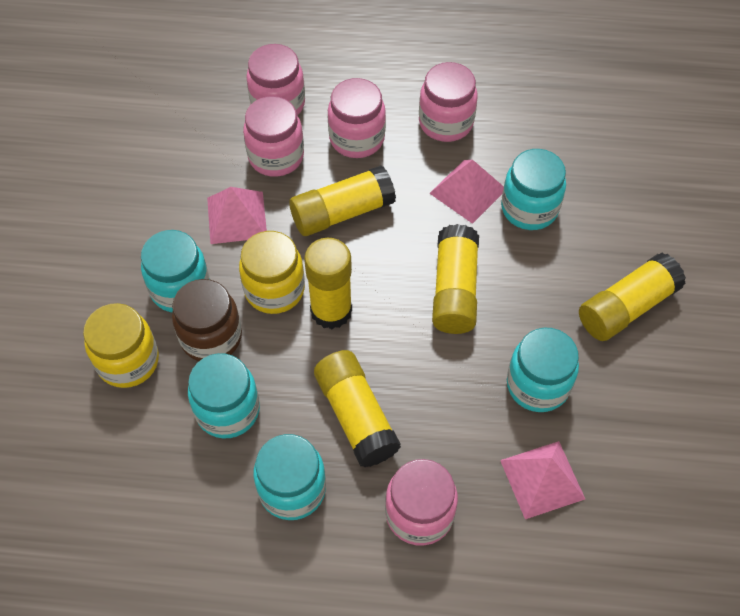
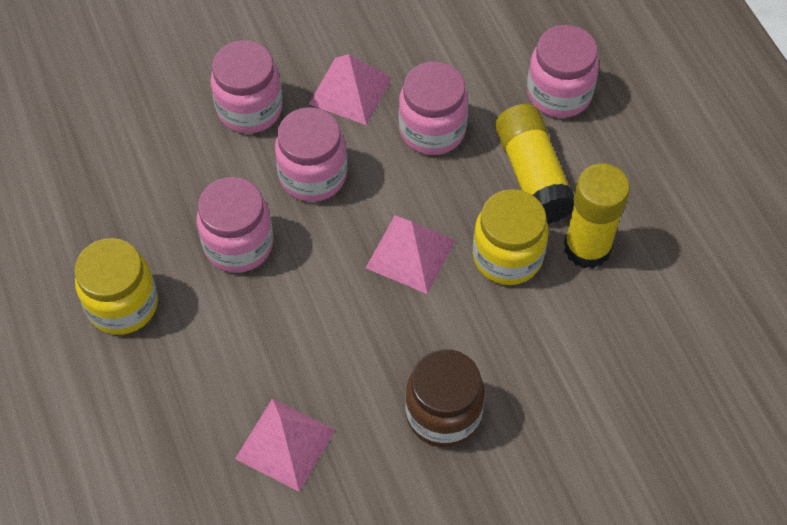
turquoise jar: [141,230,210,312] [188,353,260,439] [253,434,326,520] [501,149,566,230] [507,328,579,412] = 5 -> none = 0
yellow glue stick: [289,165,396,236] [304,238,352,329] [314,350,401,467] [432,224,479,334] [579,253,686,341] = 5 -> [495,104,574,224] [564,163,630,269] = 2

